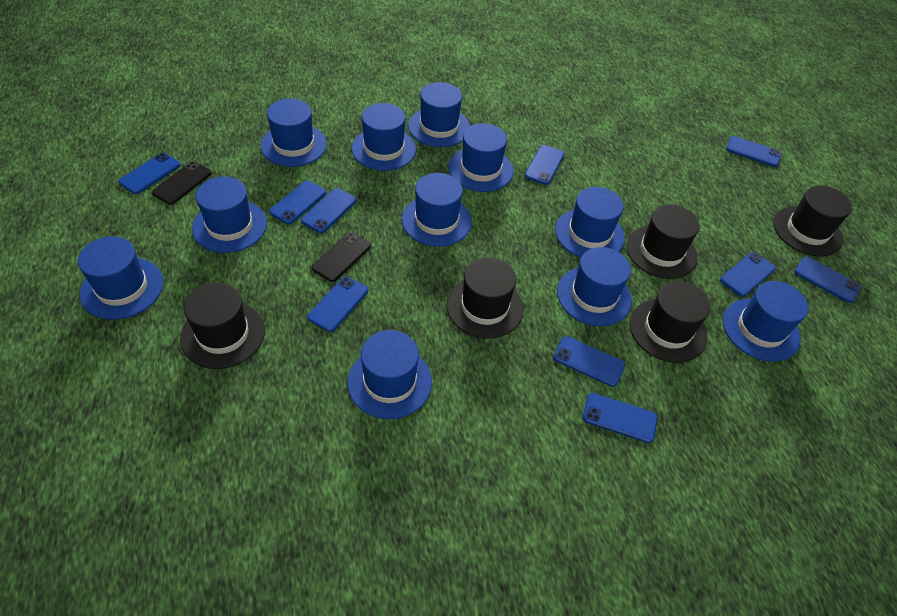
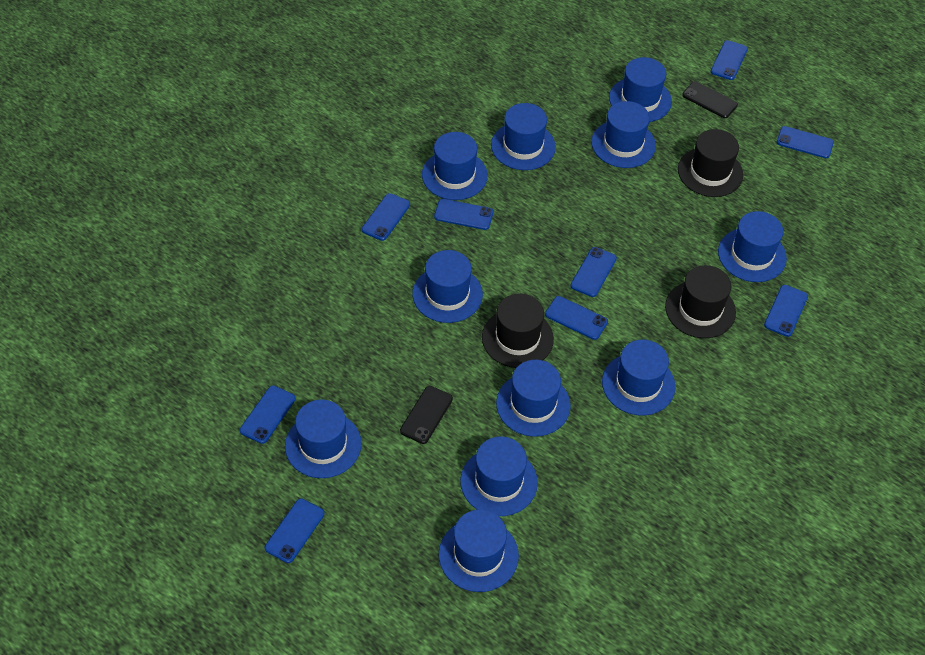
black hat: [180,282,265,369] [447,257,523,339] [626,204,699,279] [630,281,710,363] [774,185,852,257] = 5 -> [482,294,554,368] [665,265,736,338] [678,129,743,197] = 3
blue phone: [118,153,180,194] [269,180,326,225] [301,188,357,233] [307,276,368,332] [525,145,565,185] [553,336,625,387] [582,393,658,443] [720,252,776,297] [726,136,781,167] [794,257,861,303] = 10 -> [240,385,296,444] [265,498,324,563] [362,193,410,241] [434,199,494,230] [545,296,608,340] [570,247,617,297] [711,40,748,80] [764,285,808,337] [777,126,834,158] = 9

